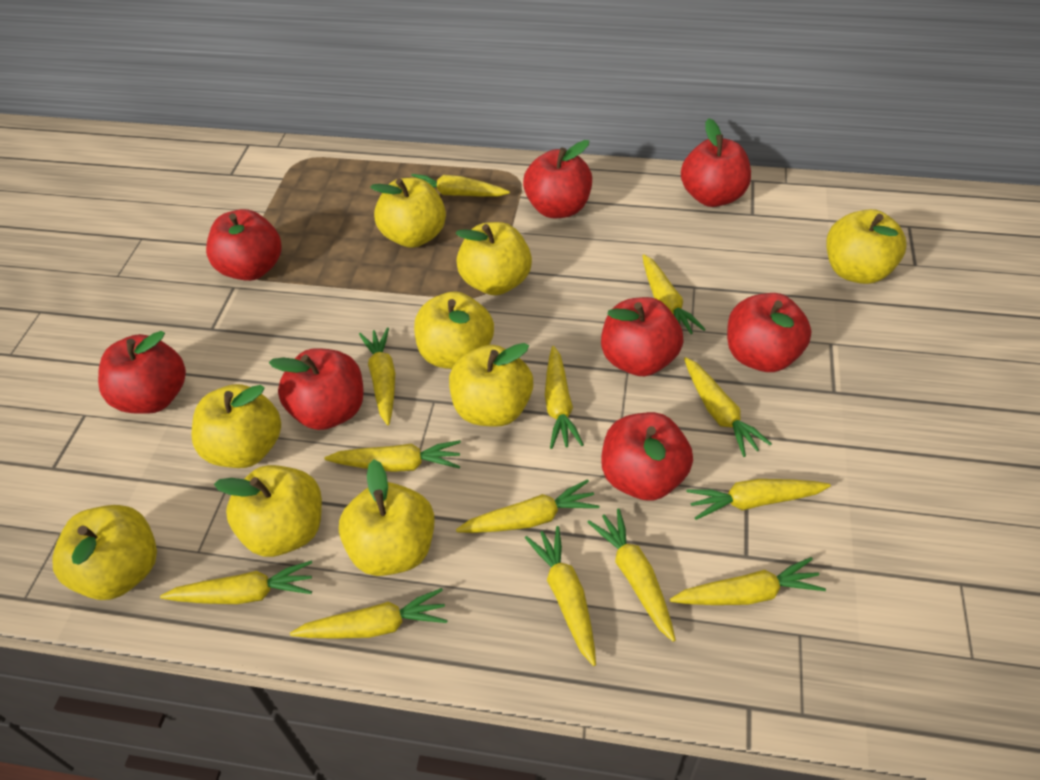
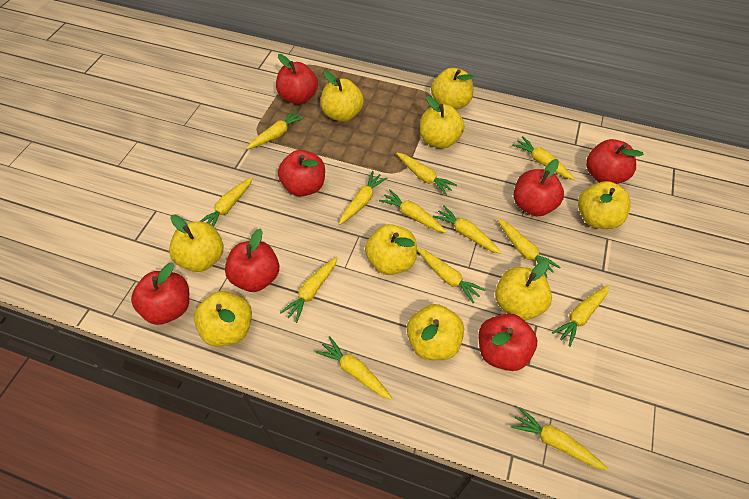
red apple: [98,331,186,414] [206,209,282,281] [269,348,364,430] [523,140,592,218] [601,297,684,376] [601,412,693,501] [681,118,751,207] [727,293,811,372] = 8 -> [131,263,189,325] [225,229,279,292] [276,54,318,104] [278,150,325,196] [478,313,537,371] [514,159,564,217] [586,139,644,184] = 7

